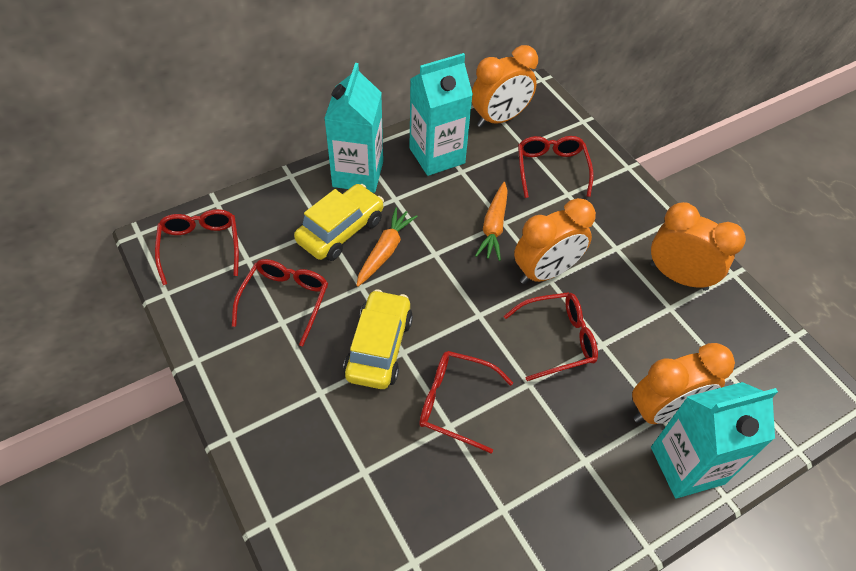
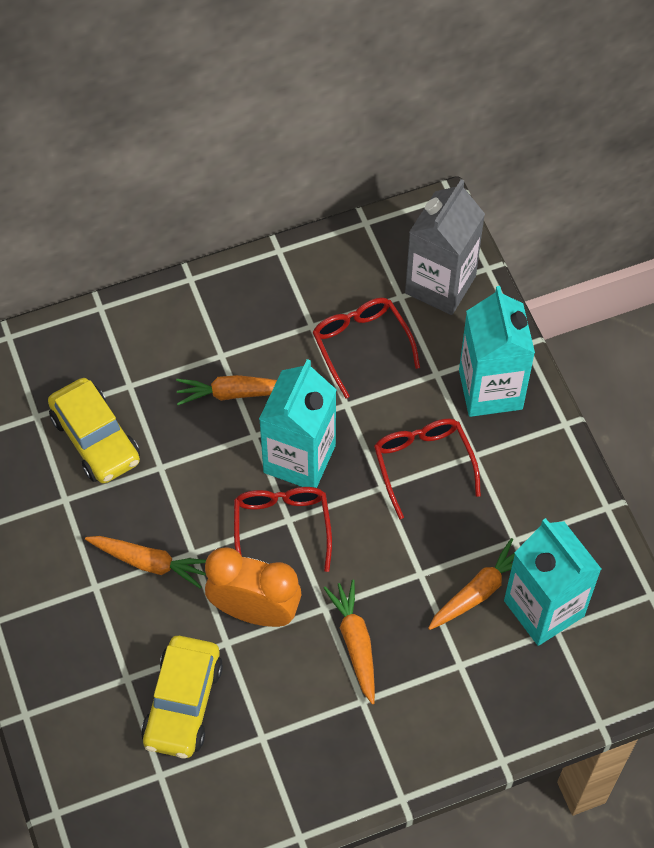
grey carton: none = 0 -> [405,179,485,315] = 1
orange carrot: [356,207,418,287] [475,182,508,261] = 2 -> [85,536,206,588] [176,375,277,405] [324,579,375,704] [428,538,515,630] = 4
orange clock: [472,45,538,127] [514,198,596,284] [632,343,735,424] [651,202,746,291] = 4 -> [205,547,301,627] = 1
red glasses: [155,209,239,285] [232,259,328,346] [419,351,513,453] [504,292,598,381] [518,136,593,198] = 5 -> [234,487,332,572] [312,298,420,398] [374,419,481,519] = 3

